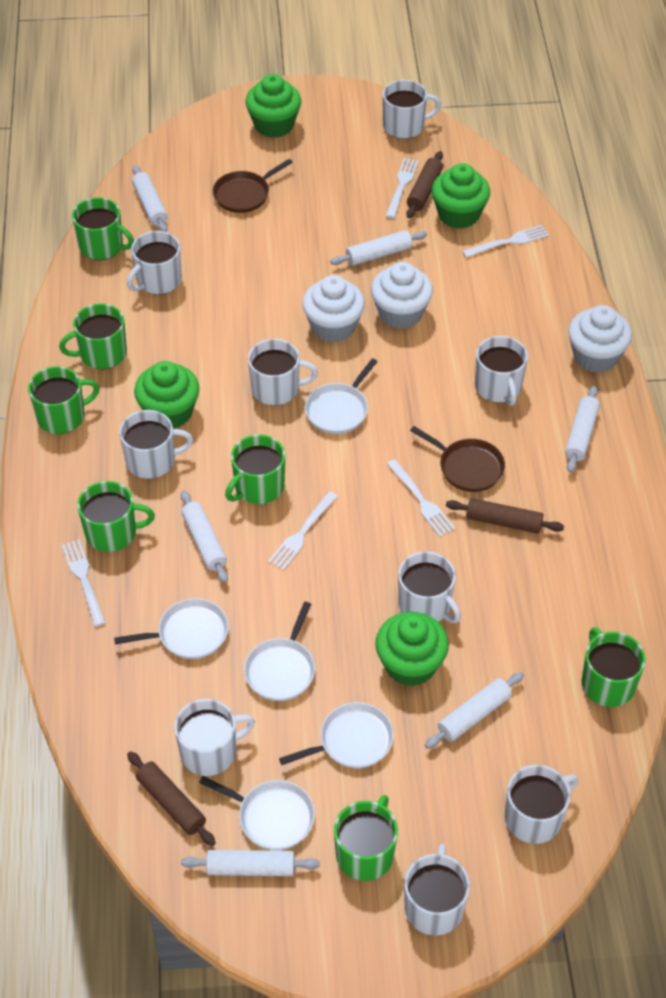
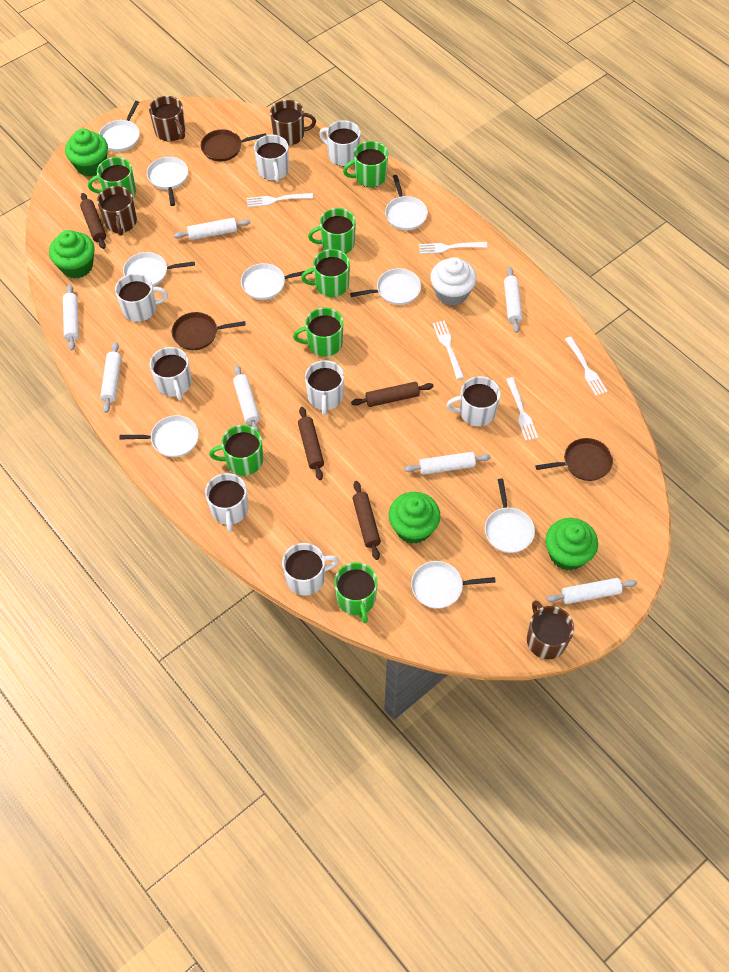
brown mug: none = 0 -> [97,186,137,235] [149,96,185,141] [270,100,316,146] [527,600,574,659] = 4
brown pan: [213,159,293,213] [410,426,505,492] = 2 -> [172,312,246,350] [201,129,266,161] [536,438,613,481] = 3
brown rolling pin: [127,751,216,846] [406,151,443,218] [446,498,564,534] = 3 -> [80,193,106,249] [298,407,324,480] [351,382,434,407] [352,481,381,560] = 4
white cupcake: [302,275,365,342] [371,262,433,329] [568,305,632,373] = 3 -> [430,257,476,306] = 1
white mug: [119,410,193,479] [127,231,182,295] [174,699,255,776] [248,339,318,406] [382,80,441,139] [398,551,461,623] [404,844,470,936] [475,336,528,406] [505,765,578,844] = 9 -> [115,273,168,322] [149,347,192,400] [205,473,248,532] [254,135,289,182] [282,543,339,595] [305,360,344,416] [319,120,361,166] [446,376,501,426] = 8
white pan: [114,598,228,659] [199,776,315,850] [244,602,315,701] [279,702,394,768] [305,358,378,434] = 5 -> [99,101,140,152] [120,415,199,457] [123,252,195,287] [147,157,188,206] [241,263,312,300] [350,268,421,305] [385,175,428,230] [411,561,496,609] [485,478,535,553] = 9
white rolling pin: [132,165,168,232] [181,490,228,583] [181,850,320,876] [330,230,427,266] [425,672,524,749] [565,386,600,473] = 6 -> [63,284,79,350] [100,342,122,413] [174,218,250,240] [233,365,260,432] [404,452,491,475] [504,267,522,333] [547,578,637,604] = 7

